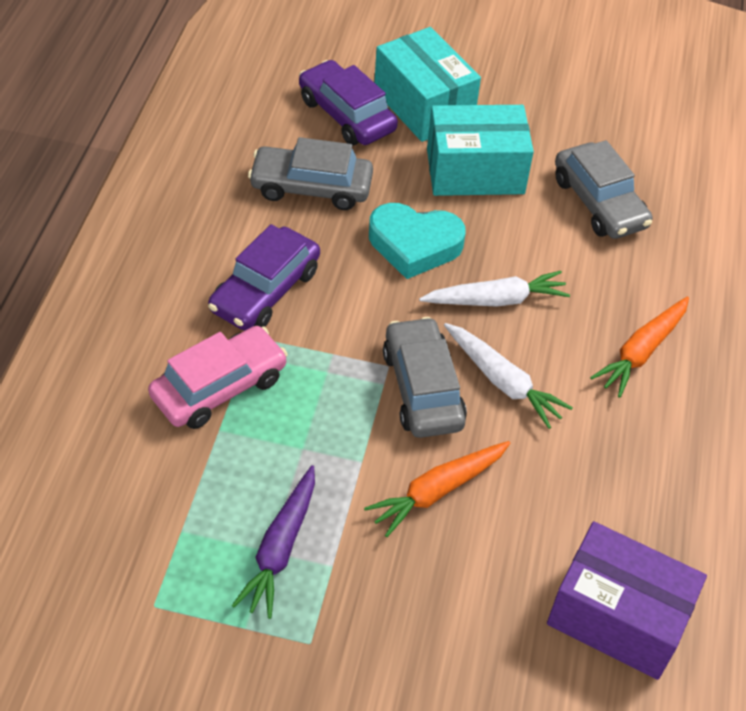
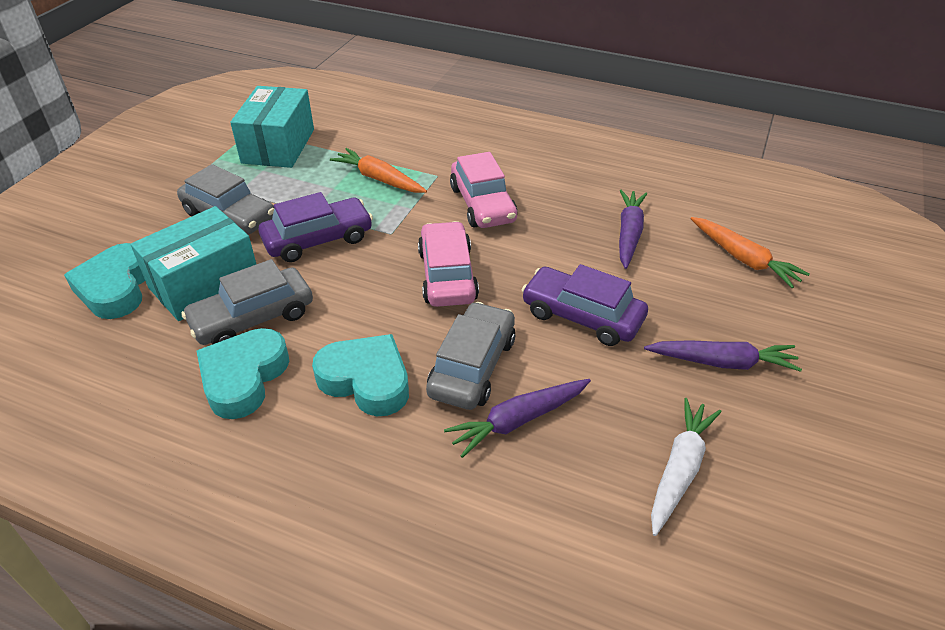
pink car: [148,326,288,429] = 1 -> [418,221,479,307] [450,152,518,228] = 2
purple box: [547,521,707,680] = 1 -> none = 0
purple carrot: [232,465,315,619] = 1 -> [444,379,591,458] [619,190,647,269] [644,340,802,372] = 3
turquoise heart: [369,203,466,279] = 1 -> [64,243,145,319] [197,328,289,419] [312,334,409,416] = 3
white carrot: [419,271,570,307] [444,323,573,429] = 2 -> [651,398,722,536] = 1

